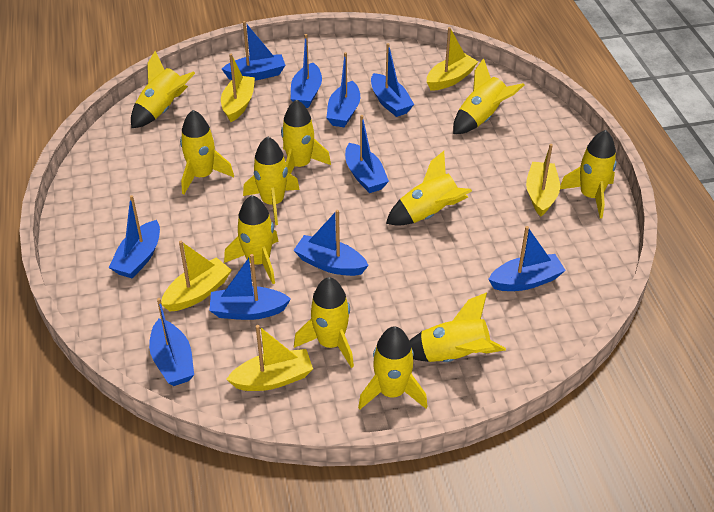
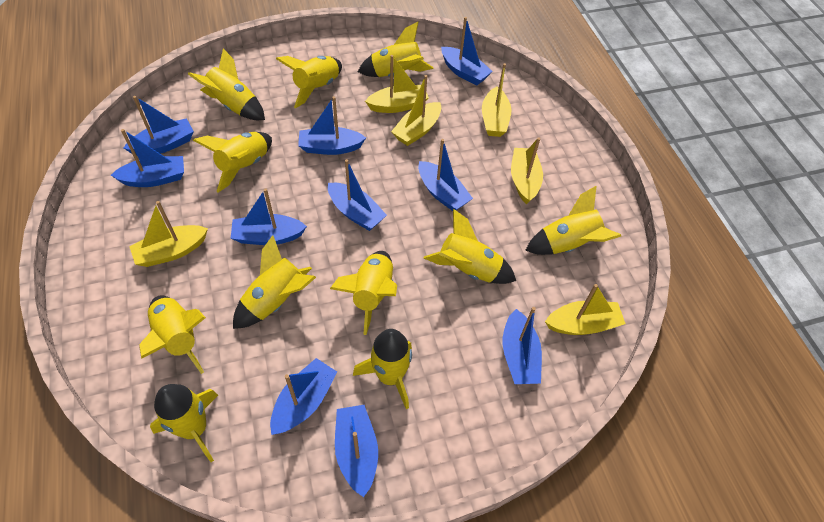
yellow boat: [161,241,232,311] [221,54,255,122] [226,325,313,391] [427,27,479,91] [526,144,560,216] = 5 -> [129,201,208,267] [365,55,429,113] [391,75,441,146] [482,63,512,137] [511,137,543,204] [545,284,626,335] = 6

